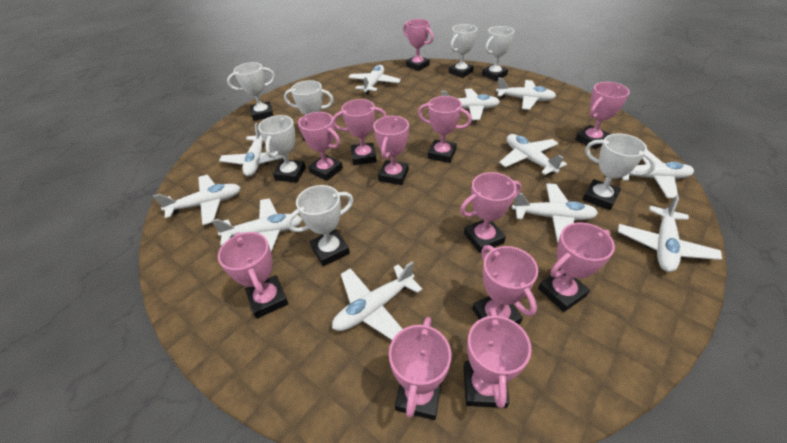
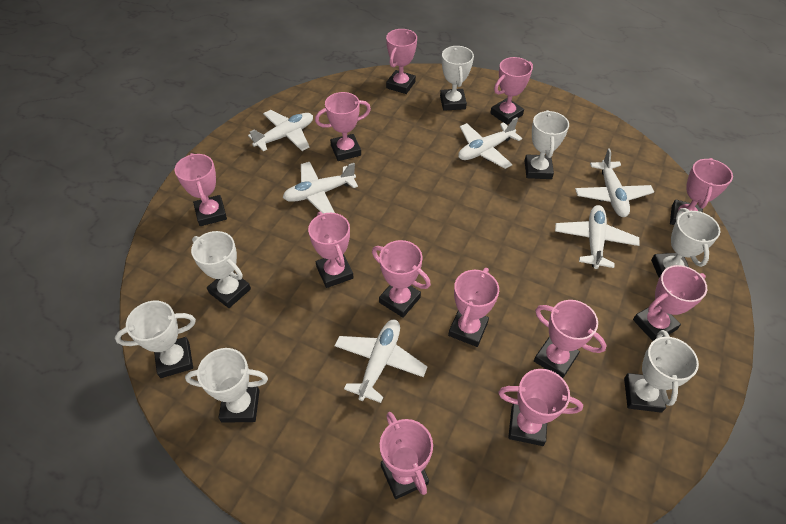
white plane: [153,175,241,225] [211,198,302,252] [219,123,289,177] [332,261,422,340] [348,65,401,95] [441,89,500,120] [496,78,556,110] [499,134,567,175] [512,183,598,243] [618,195,722,272] [620,150,694,198] = 11 -> [248,110,313,151] [283,162,358,214] [334,320,428,403] [458,117,522,169] [555,205,640,269] [575,148,654,217] = 6

